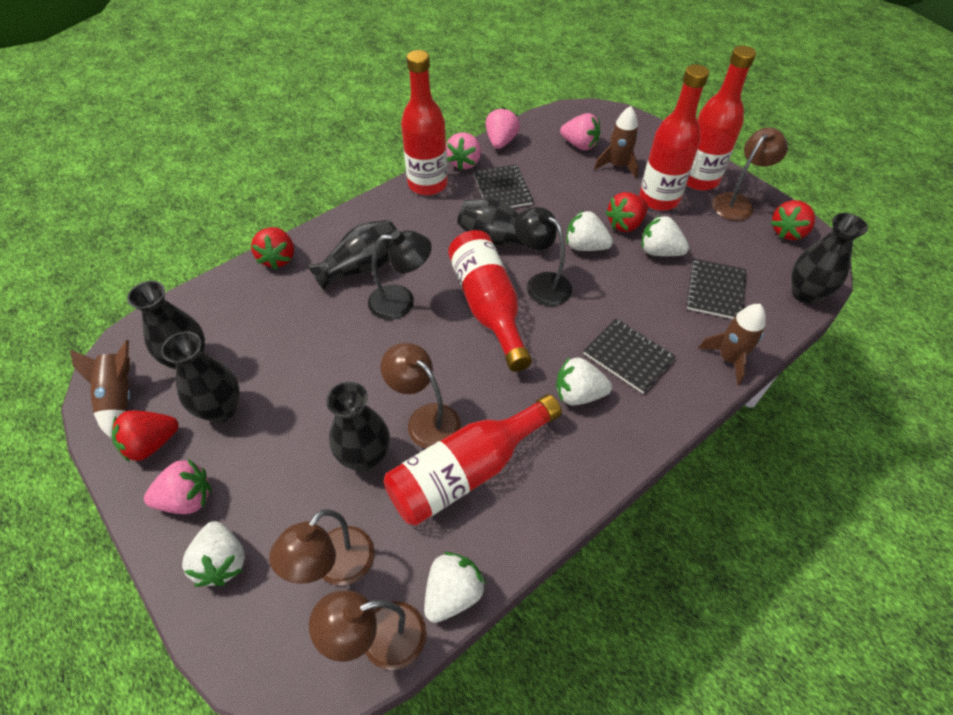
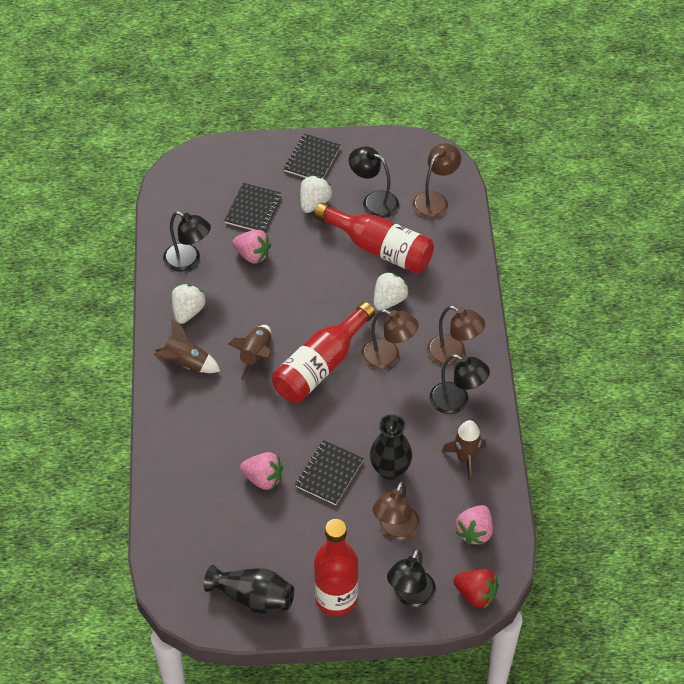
black lamp: [368,230,432,320] [514,207,572,306] = 2 -> [163,211,211,272] [349,147,399,218] [387,549,436,607] [429,354,490,414] = 4
black vase: [127,281,205,370] [161,331,240,423] [308,220,397,290] [326,382,390,472] [457,198,542,254] [791,213,868,304] = 6 -> [204,565,294,614] [370,414,412,480] = 2
pink strawberry: [144,459,211,514] [446,132,481,171] [485,107,520,149] [560,113,601,150] = 4 -> [232,230,271,263] [240,452,283,490] [455,505,493,545] = 3
red bottle: [383,394,562,526] [401,50,448,195] [448,230,532,372] [639,64,709,211] [686,46,756,191] = 5 -> [272,302,375,403] [314,203,434,273] [314,519,358,616] = 3
red strawberry: [112,410,179,462] [251,227,294,269] [605,192,648,232] [771,200,815,240] = 4 -> [453,569,499,609] = 1
white strawberry: [182,521,245,587] [424,552,486,623] [556,357,612,405] [566,211,613,251] [642,215,689,256] = 5 -> [172,284,206,324] [300,176,332,213] [374,272,409,311] = 3

